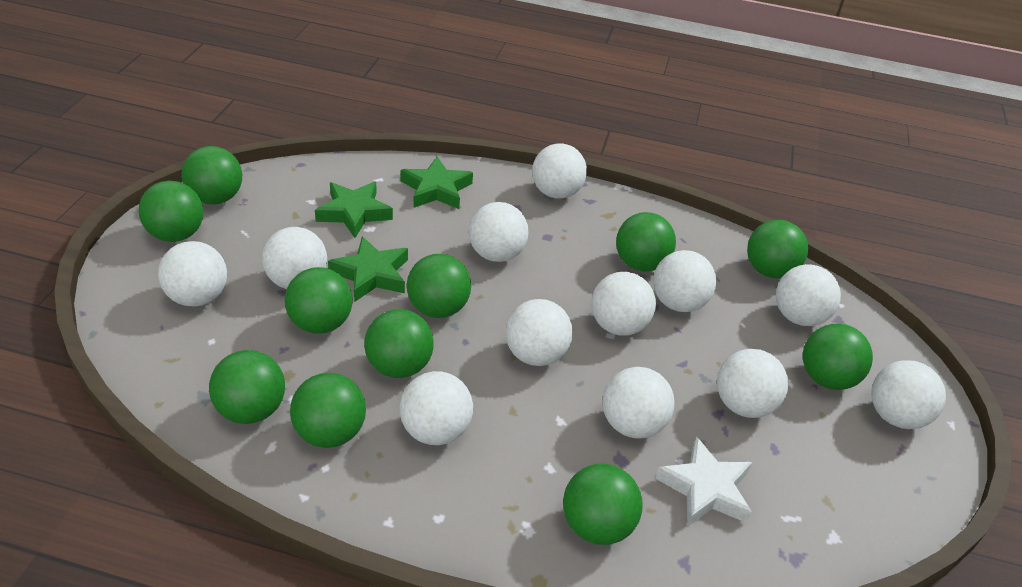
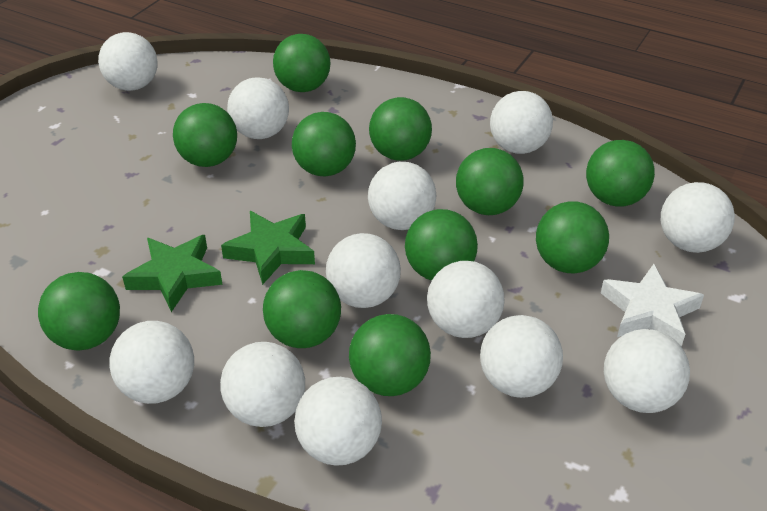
green star: [315,182,393,238] [328,236,408,302] [401,157,473,209] = 3 -> [122,235,223,312] [221,211,315,285] = 2

